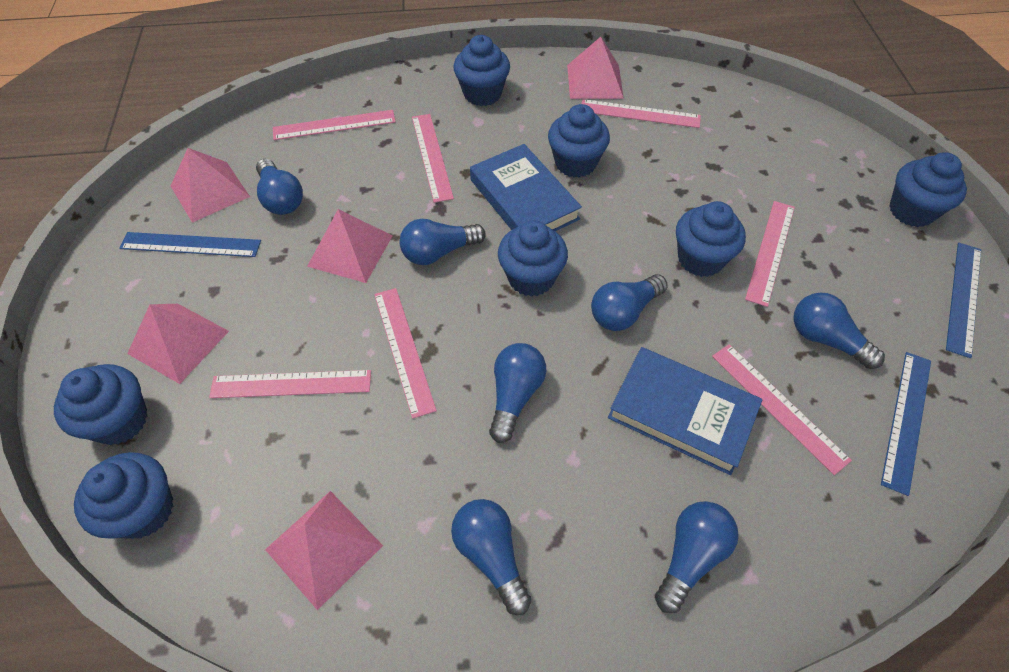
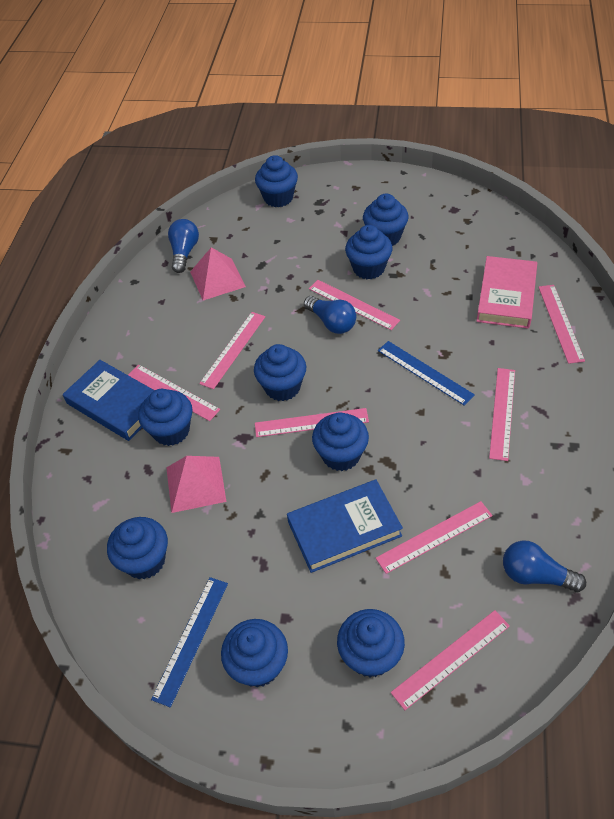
blue cupcake: [54,364,147,445] [74,452,173,539] [453,35,510,106] [498,221,568,297] [548,104,610,178] [676,201,746,277] [889,152,967,227] = 7 -> [107,517,168,579] [138,389,192,446] [221,619,288,687] [254,344,306,401] [255,155,298,207] [312,412,369,471] [337,609,405,678] [345,225,392,279] [363,193,409,246] = 9
blue light bulb: [256,159,303,215] [399,219,486,265] [451,499,531,615] [489,343,546,443] [591,274,668,331] [655,501,739,613] [794,293,885,369] = 7 -> [168,219,199,273] [304,296,356,334] [503,540,586,592] = 3
blue ruler: [119,232,261,257] [881,352,931,496] [946,243,981,358] = 3 -> [151,577,228,707] [378,341,475,406] = 2
pink book: none = 0 -> [476,256,537,329] = 1
pink pyramid: [127,304,229,384] [171,148,250,223] [265,491,383,610] [307,209,392,283] [567,37,624,99] = 5 -> [166,456,227,513] [190,247,246,300] = 2
pink ruler: [209,370,371,398] [273,110,396,140] [374,288,437,419] [412,114,454,203] [582,99,701,128] [712,344,852,475] [745,201,795,307] = 7 -> [128,364,220,421] [199,312,265,389] [255,408,369,437] [309,280,400,330] [376,501,493,574] [391,610,510,710] [489,368,515,461] [538,285,585,364] = 8

